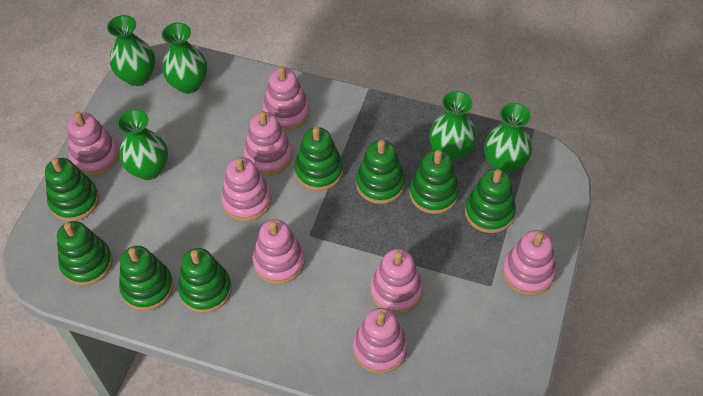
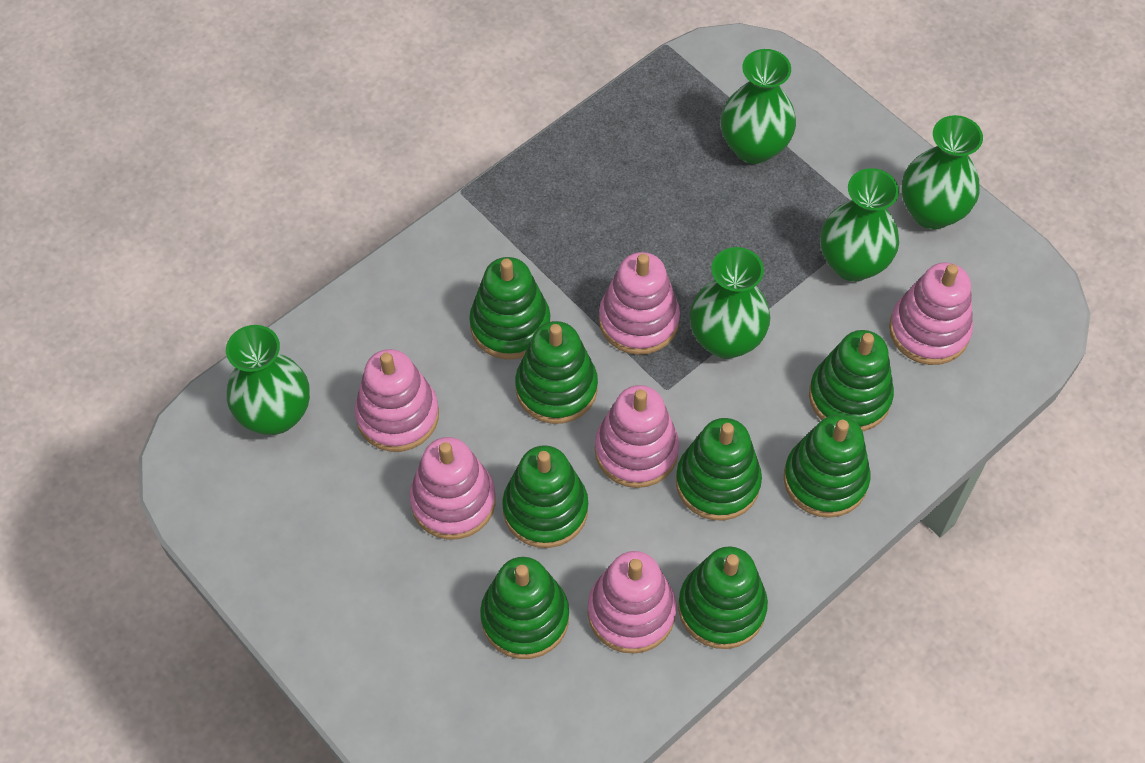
pink stacking toy: [68,112,119,176] [221,157,271,221] [244,111,292,175] [253,219,305,284] [263,66,310,131] [353,308,408,374] [370,249,423,314] [502,230,556,295] = 8 -> [355,349,439,452] [409,437,496,540] [588,551,676,654] [595,385,679,488] [599,252,680,355] [889,262,973,365] = 6

